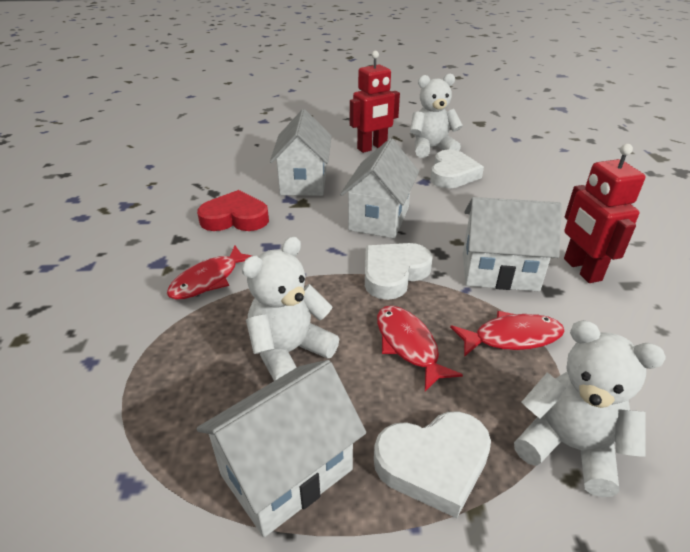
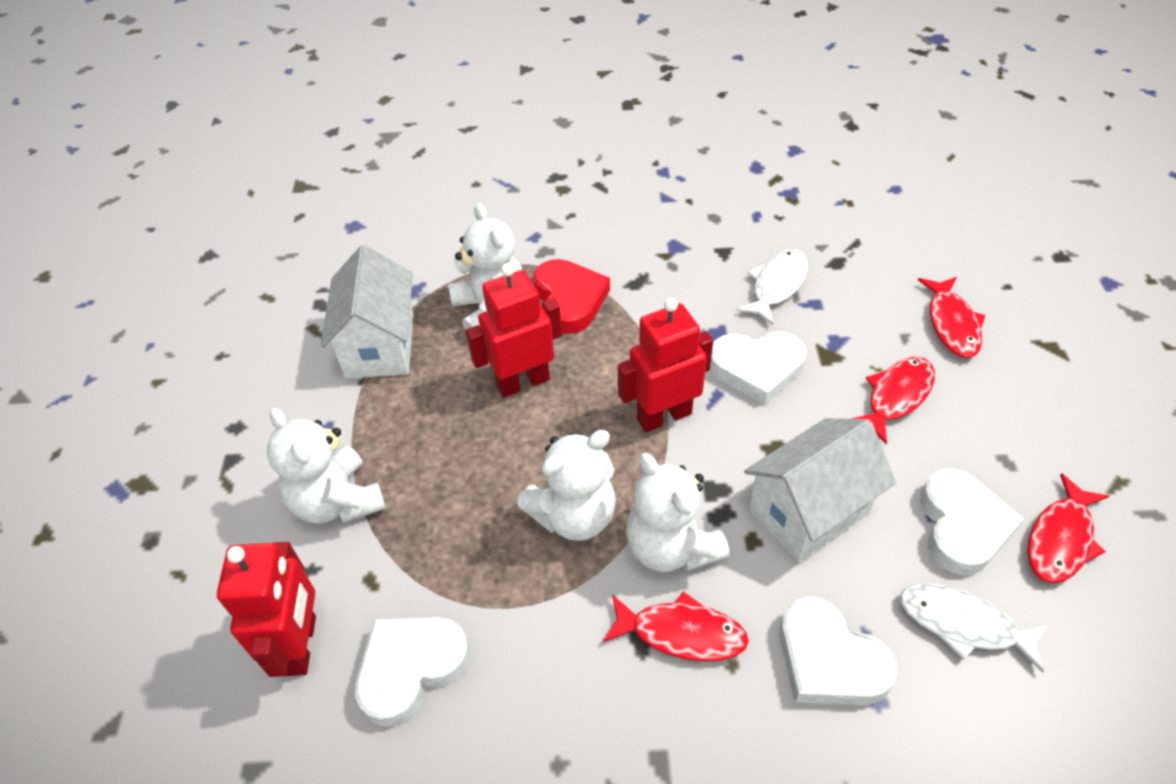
red fish: [167,245,252,300] [377,306,463,391] [450,311,564,357] = 3 -> [603,591,749,661] [852,357,935,445] [918,277,986,358] [1027,473,1109,583] = 4
red robot: [350,51,400,153] [564,144,645,283] = 2 -> [217,542,316,677] [466,263,562,397] [618,298,713,432] = 3
white fish: none = 0 -> [736,249,808,325] [900,583,1050,673] = 2
white heart: [365,243,432,300] [374,412,491,518] [430,150,484,188] = 3 -> [355,617,470,727] [710,331,806,405] [779,596,897,705] [920,468,1024,576] = 4
white house: [196,360,366,537] [270,109,332,196] [340,138,419,238] [463,197,562,291] = 4 -> [321,245,414,379] [744,418,896,562] = 2
white teddy bear: [242,237,339,381] [410,74,463,158] [514,320,666,497] = 3 -> [267,408,386,524] [449,203,522,330] [517,430,616,541] [626,453,729,572] = 4

